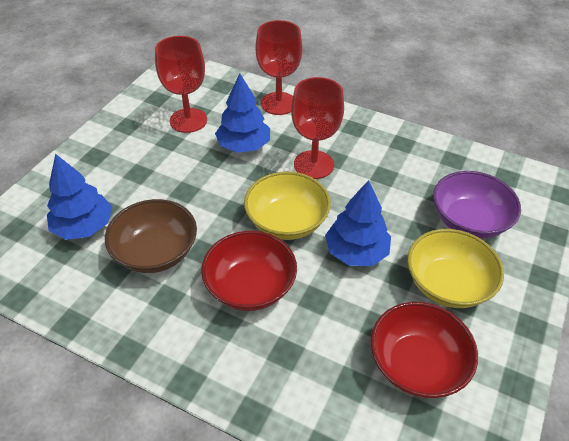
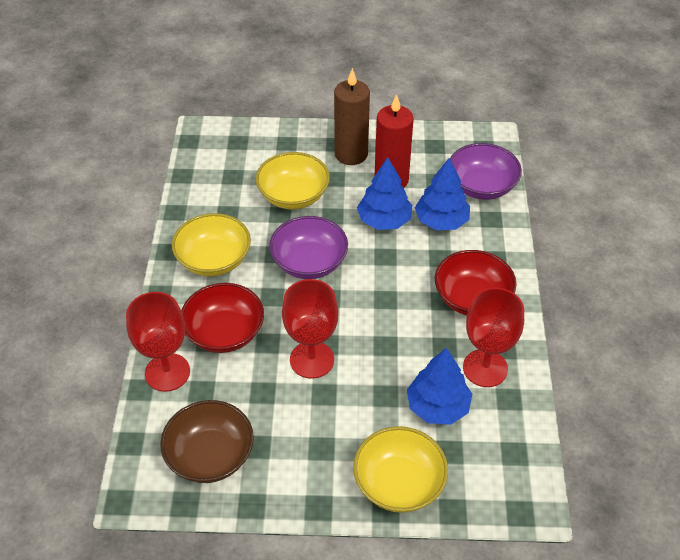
brown candle: none = 0 -> [334,68,370,165] = 1
purple bowl: [433,171,521,239] = 1 -> [269,216,348,279] [450,143,522,200] = 2
red candle: none = 0 -> [375,94,414,187] = 1
yellow bowl: [244,171,331,240] [407,229,504,308] = 2 -> [172,213,251,276] [256,152,330,209] [353,426,448,513] = 3

